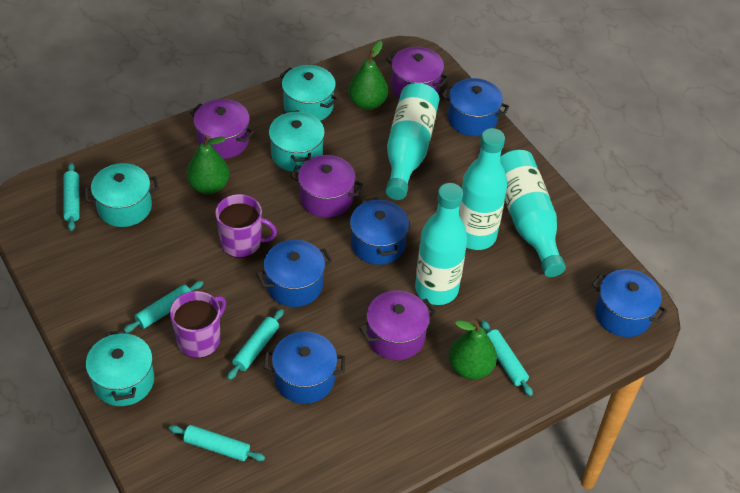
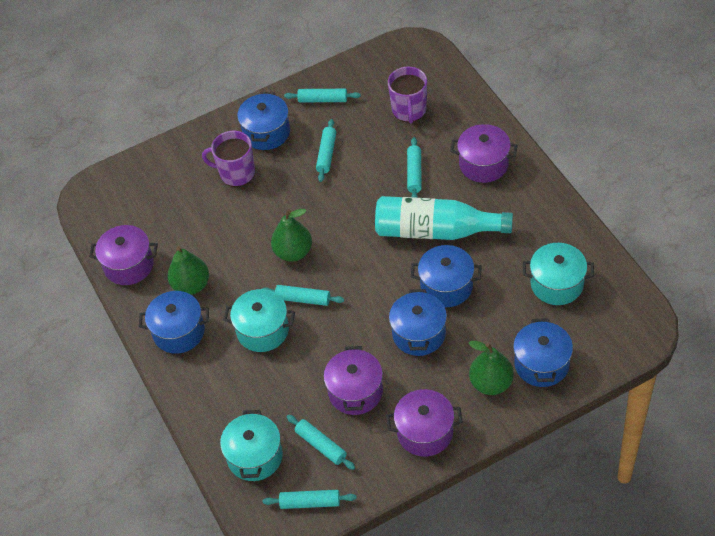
turquoise bottle: [386,83,439,200] [415,183,468,305] [459,128,508,250] [500,150,566,277] = 4 -> [375,196,513,240] = 1
turquoise pot: [84,163,159,227] [86,330,154,406] [269,110,325,172] [279,65,338,121] = 4 -> [220,410,283,481] [223,289,295,352] [523,243,594,305] = 3
turquoise rolling pin: [63,163,80,231] [124,281,204,333] [169,425,265,461] [227,309,284,380] [481,320,533,396] = 5 -> [262,285,344,306] [263,490,356,509] [284,89,361,102] [287,415,355,470] [316,119,336,182] [407,137,422,198] = 6

